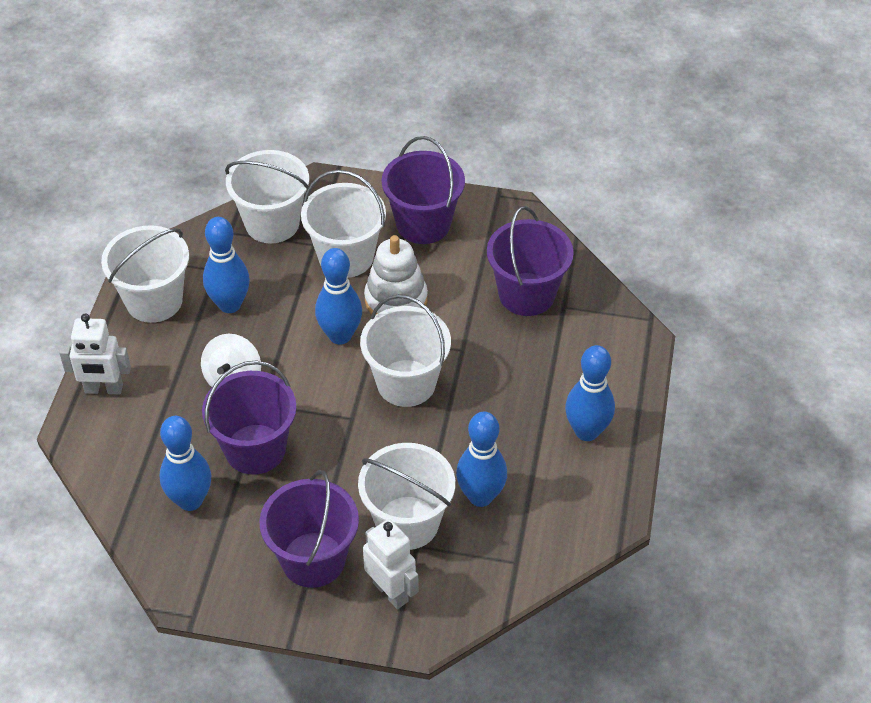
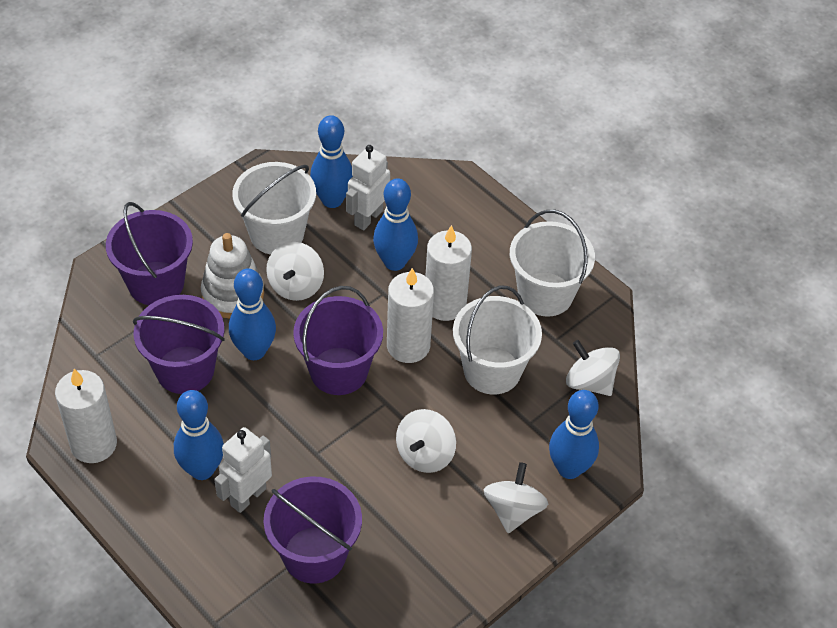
white bucket: [101,225,189,323] [225,150,309,243] [301,170,386,278] [358,443,455,550] [360,294,451,407] = 5 -> [232,162,316,255] [453,285,542,394] [510,210,595,317] = 3
white candle: none = 0 -> [55,369,117,463] [387,268,434,363] [425,225,472,321] = 3
white spinning top: [201,334,261,387] = 1 -> [266,242,324,301] [396,409,456,473] [483,462,548,533] [566,340,620,396] = 4

